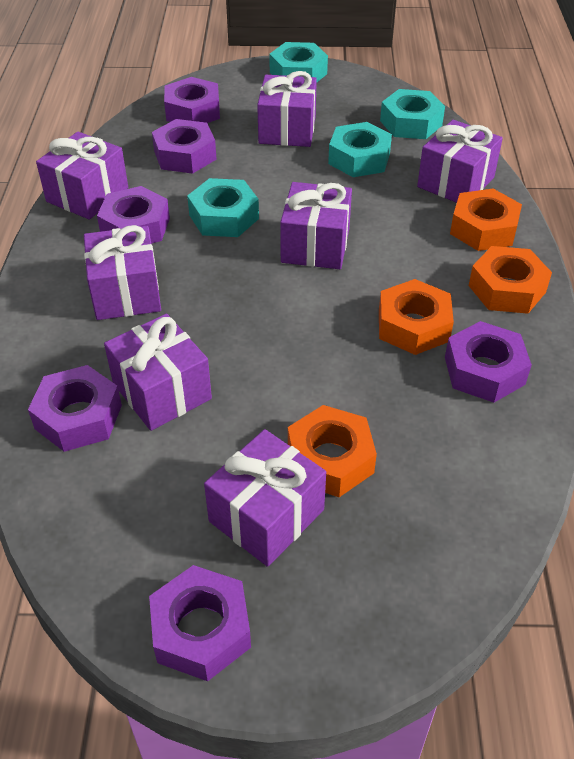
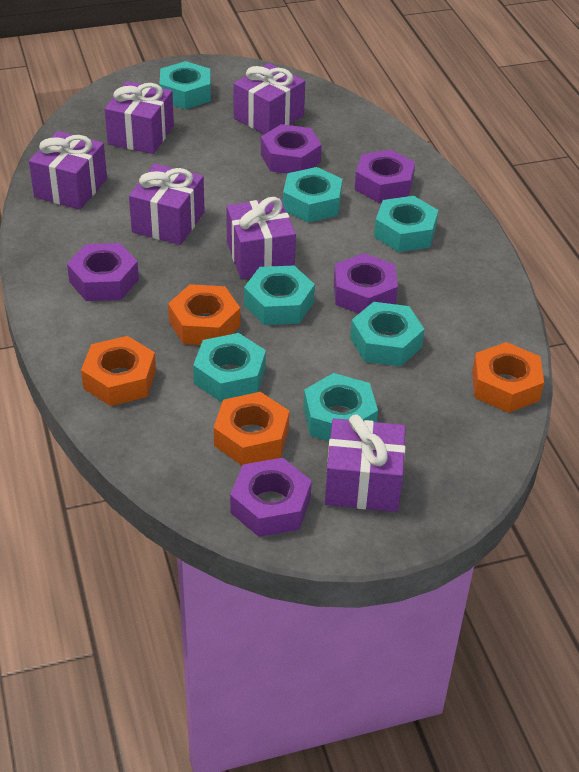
purple gift: [36,132,128,220] [84,225,161,320] [104,314,212,431] [204,429,326,567] [257,71,317,147] [280,182,352,269] [417,119,503,203] = 7 -> [29,131,107,210] [105,81,174,154] [129,164,205,245] [226,197,296,279] [233,63,305,134] [325,415,406,512] = 6
purple nut: [28,365,122,452] [97,186,170,244] [149,565,251,681] [152,119,217,174] [164,77,220,123] [445,321,532,403] = 6 -> [67,243,139,301] [230,458,312,537] [261,124,322,174] [334,253,398,313] [355,150,415,203] = 5
turquoise nut: [187,178,259,237] [269,42,328,82] [328,122,392,177] [380,89,445,139] = 4 -> [159,61,211,109] [193,333,266,402] [244,265,315,325] [283,167,342,223] [303,373,378,441] [350,302,424,366] [374,196,439,252] = 7

